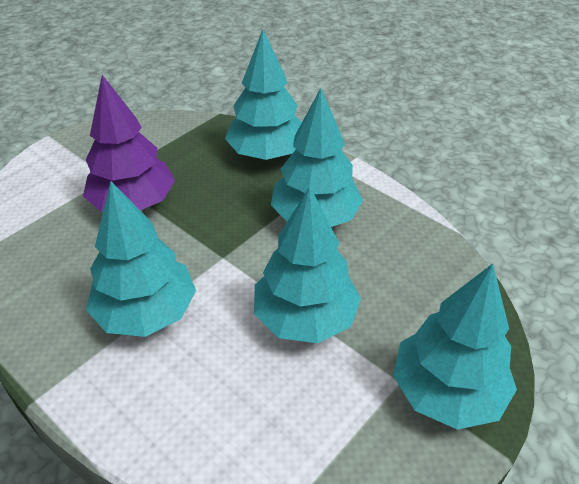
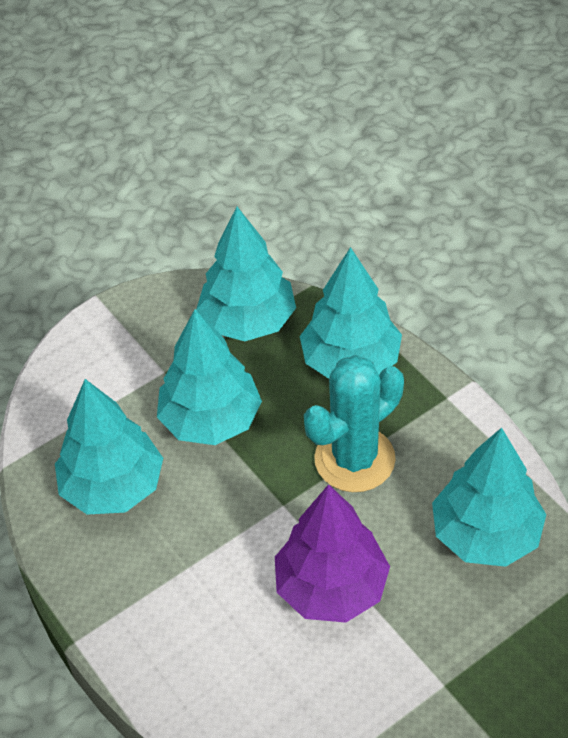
turquoise cactus: none = 0 -> [304,355,404,492] = 1

